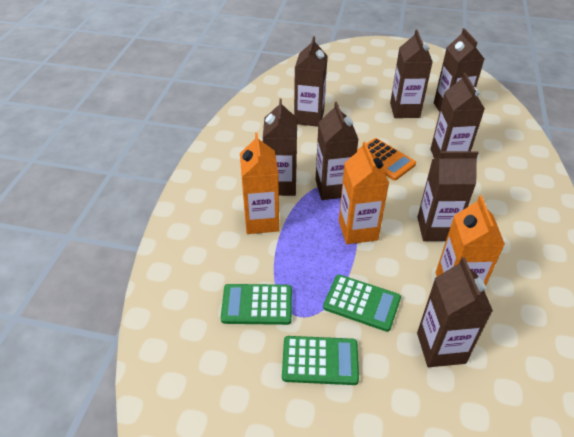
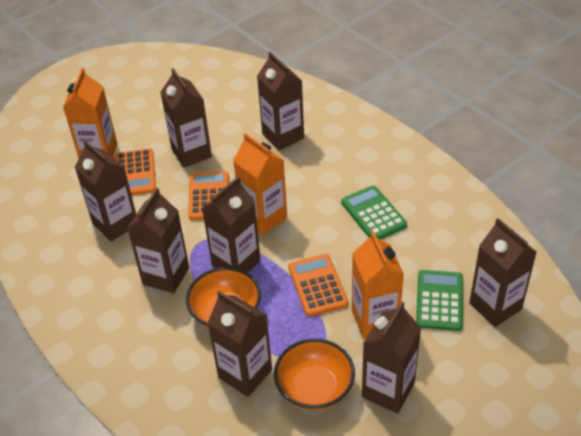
green calculator: [221,284,292,325] [282,336,359,385] [323,275,401,332] = 3 -> [341,186,407,239] [416,270,463,331] = 2
orange bowl: none = 0 -> [186,267,261,328] [274,339,355,411] = 2
orange calculator: [357,138,416,180] = 1 -> [115,148,156,195] [188,171,229,220] [288,254,348,317] = 3

